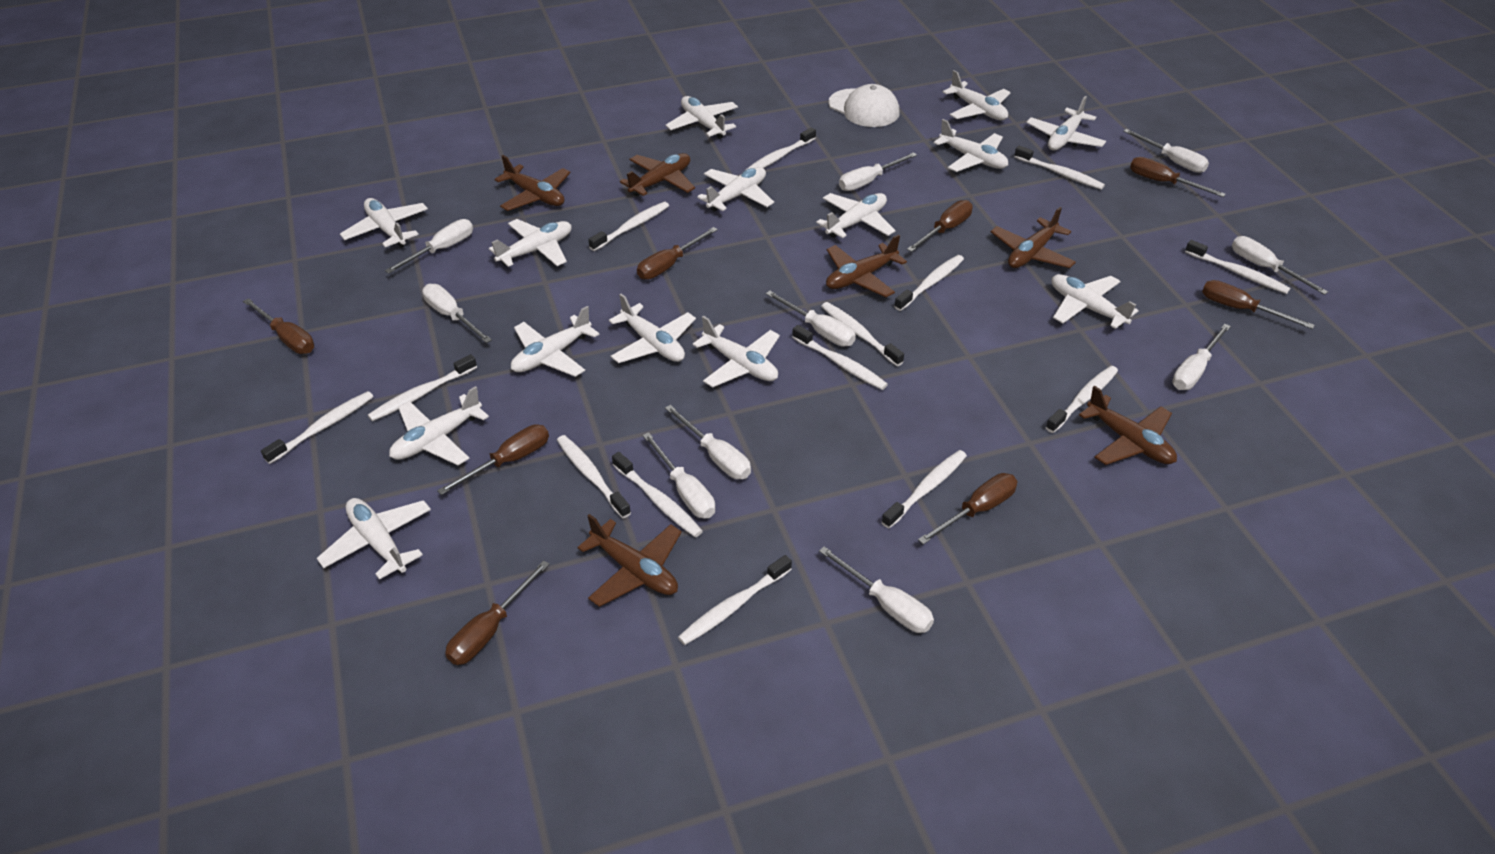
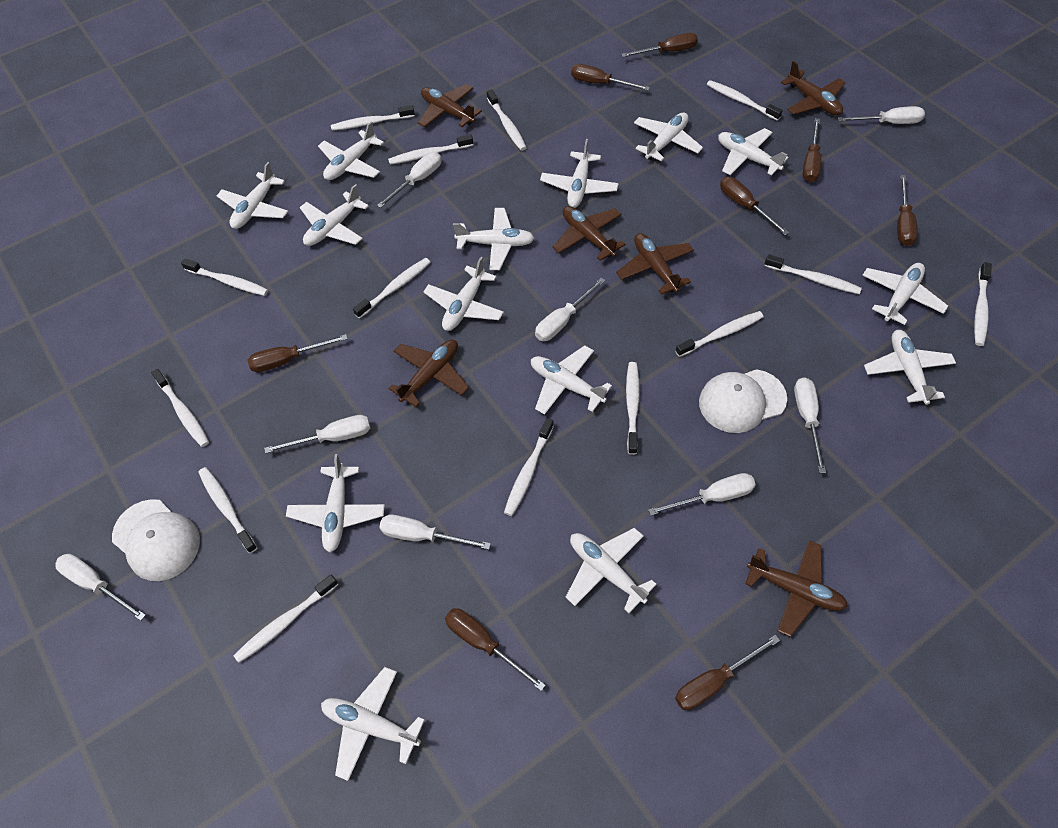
white cap: [828,84,899,127] = 1 -> [112,499,200,581] [699,369,787,433] = 2
white screwdriver: [385,219,473,273] [422,284,492,343] [643,432,715,518] [665,405,751,479] [766,291,856,347] [819,546,934,633] [839,152,917,191] [1123,129,1209,173] [1172,324,1231,390] [1232,236,1328,295] = 10 -> [55,554,146,621] [264,415,370,454] [377,152,441,208] [379,515,491,550] [535,277,606,341] [648,473,756,516] [794,377,826,473] [838,106,925,124] = 8

